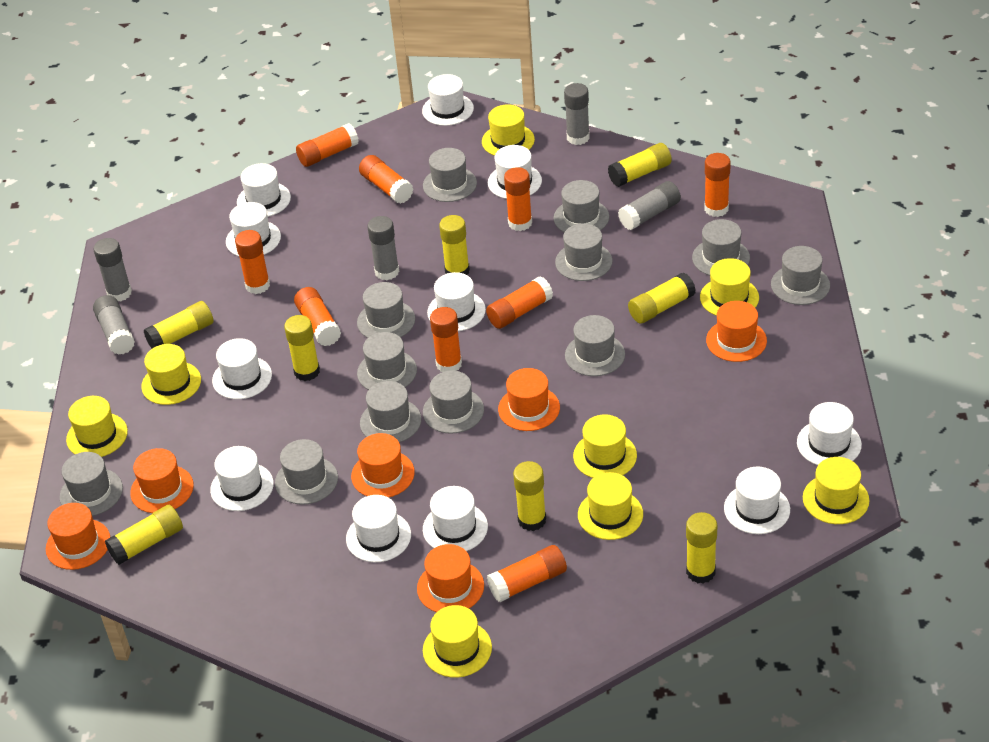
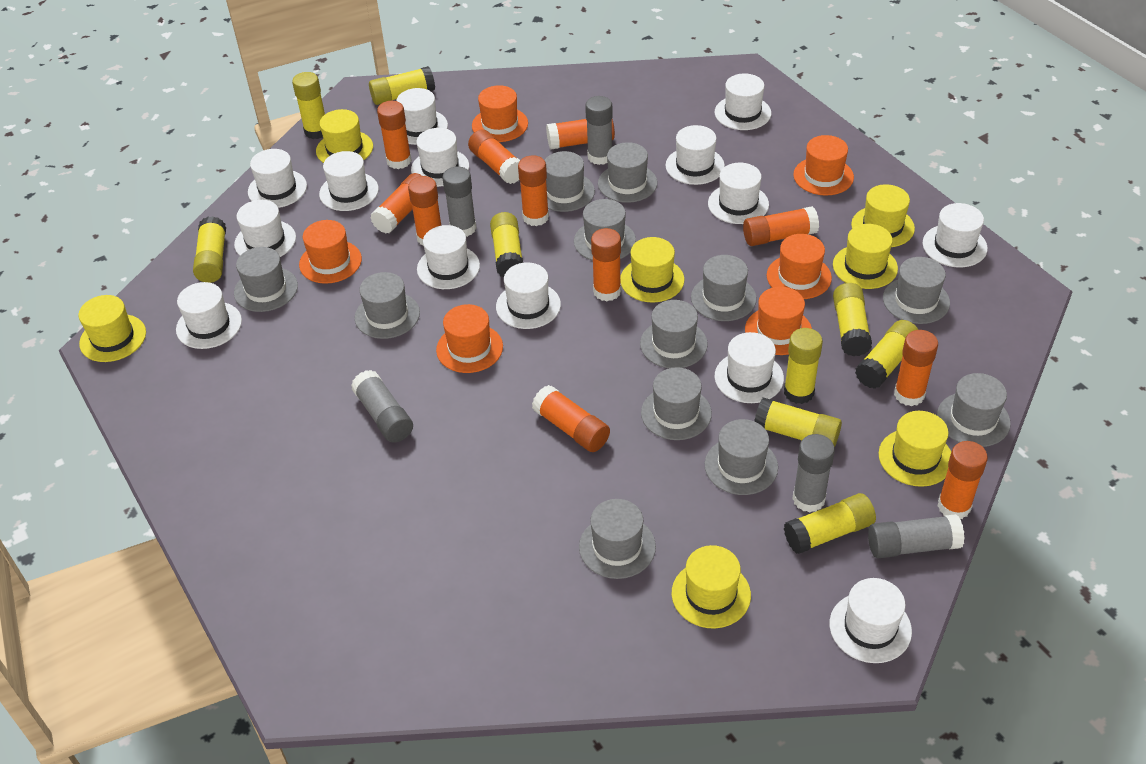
orange glue stick: [235,230,270,294] [294,287,341,346] [296,123,359,167] [359,155,413,204] [430,307,462,372] [486,276,553,329] [487,545,567,602] [504,167,532,231] [704,153,731,217] = 9 -> [370,173,422,233] [377,101,412,169] [408,176,441,245] [468,129,520,184] [518,155,549,226] [532,385,610,452] [546,119,615,150] [591,228,621,301] [743,206,819,246] [894,330,938,406] [937,441,988,519] = 11
white hat: [210,446,274,511] [212,338,272,399] [226,202,281,256] [237,163,291,217] [346,495,411,562] [422,74,474,126] [423,486,488,551] [427,272,486,331] [488,145,542,199] [724,466,790,534] [797,402,862,465] = 11 -> [176,282,242,349] [234,200,296,257] [248,149,307,208] [319,151,379,211] [396,88,448,145] [411,128,469,187] [417,225,480,289] [496,262,561,329] [665,125,725,185] [708,163,769,224] [714,332,784,403] [715,73,771,130] [830,578,912,663] [923,203,988,267] = 14
yellow glue stick: [105,505,183,565] [144,301,214,349] [284,315,320,381] [439,215,470,275] [513,461,546,531] [608,143,672,187] [628,273,696,324] [686,512,717,584] = 8 -> [193,216,226,283] [292,72,325,139] [369,66,435,105] [490,212,523,278] [754,397,842,447] [784,328,823,404] [784,493,876,554] [833,283,872,356] [855,320,918,389] = 9
yellow hat: [66,396,128,457] [141,344,201,405] [423,605,492,678] [482,104,535,156] [573,414,637,478] [578,472,643,540] [700,258,759,316] [803,457,869,524] = 8 -> [78,295,146,362] [316,109,373,163] [620,237,684,303] [672,545,751,628] [833,224,898,289] [851,184,915,247] [879,411,951,487] = 7

